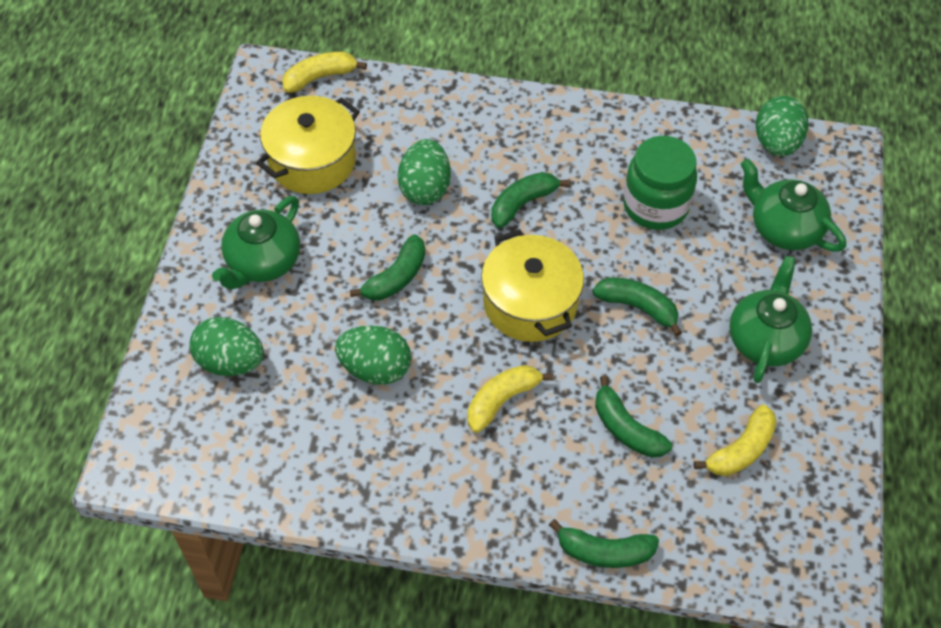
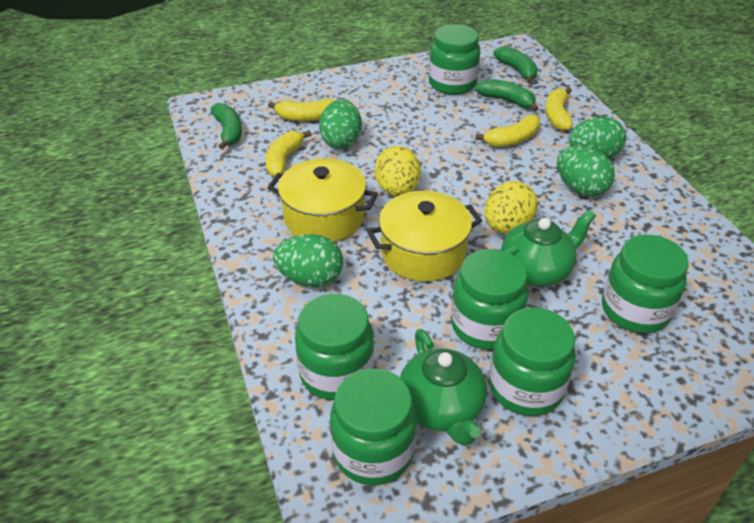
green banana: [350,234,425,300] [491,172,570,228] [549,519,659,568] [592,277,682,336] [595,376,672,458] = 5 -> [211,103,242,150] [475,79,539,111] [493,46,538,83] = 3
green jar: [623,136,697,230] = 1 -> [295,294,374,400] [330,369,417,485] [429,24,480,95] [451,249,528,350] [489,307,575,416] [602,235,689,333] = 6
green teapot: [212,196,300,290] [729,256,812,383] [741,159,846,252] = 3 -> [400,329,487,446] [501,209,596,286] = 2
yellow banana: [282,52,367,93] [467,365,554,433] [694,404,777,476] = 3 -> [266,130,312,177] [268,98,336,121] [475,115,540,147] [545,87,572,131] = 4
yellow egg: none = 0 -> [375,146,421,197] [484,181,538,233] = 2

